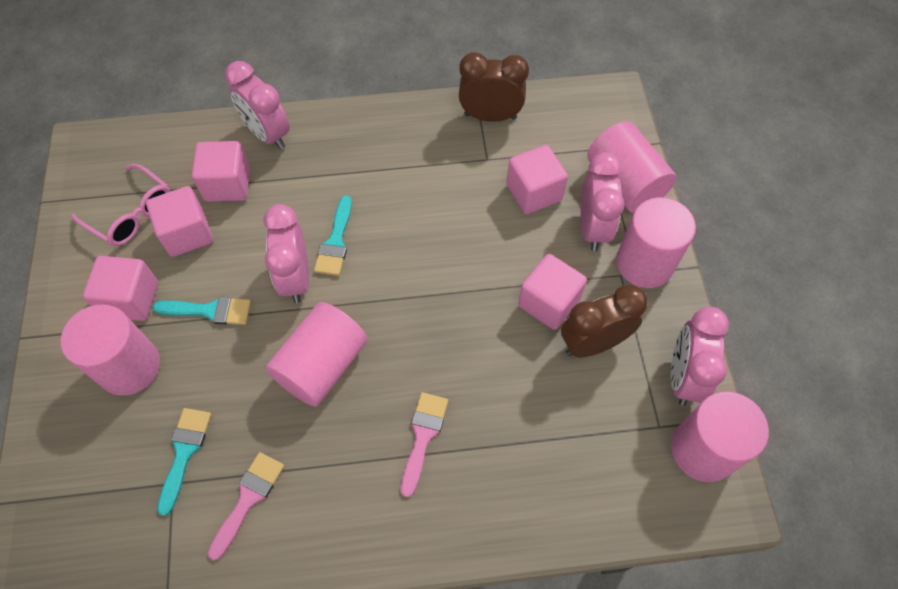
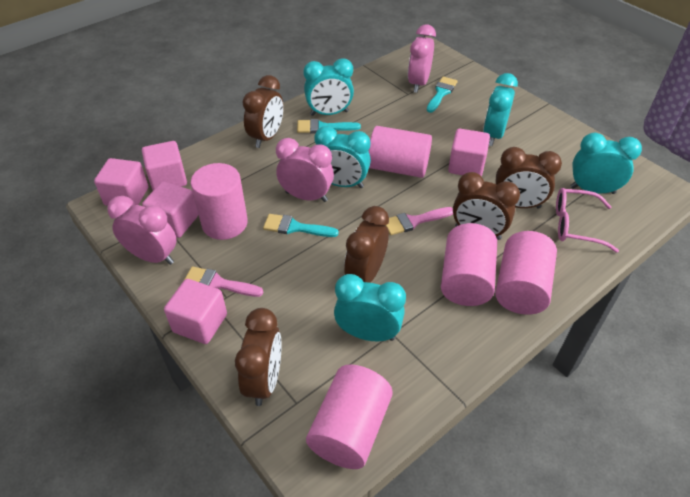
brown clock: [459,52,529,122] [561,285,648,358] = 2 -> [235,308,282,406] [242,75,283,148] [344,206,389,283] [453,172,520,240] [495,147,562,209] = 5
pink clock: [225,61,290,150] [264,204,309,303] [580,152,624,251] [671,307,729,406] = 4 -> [107,196,177,265] [276,138,334,202] [408,24,436,93] = 3
turquoise clock: none = 0 -> [304,58,354,116] [314,126,371,188] [334,274,406,341] [483,73,518,146] [570,133,642,194] = 5

